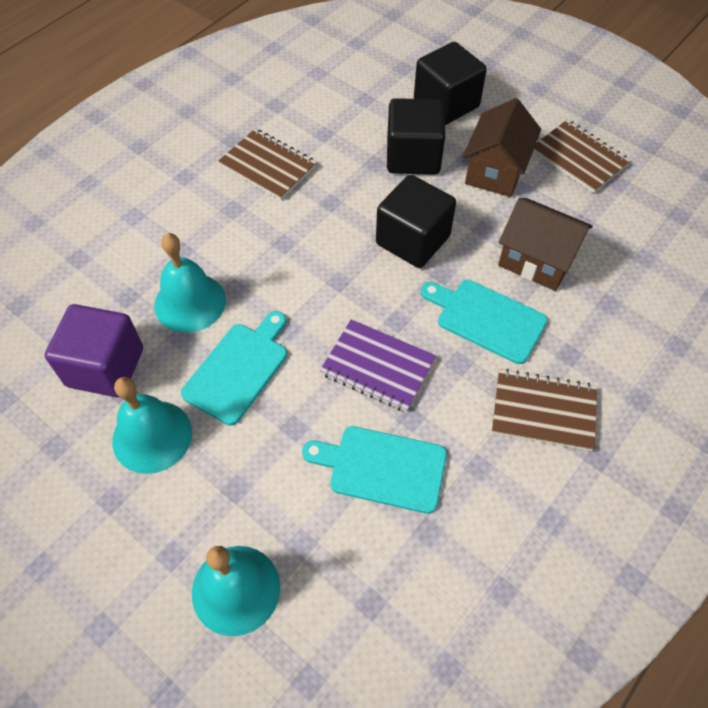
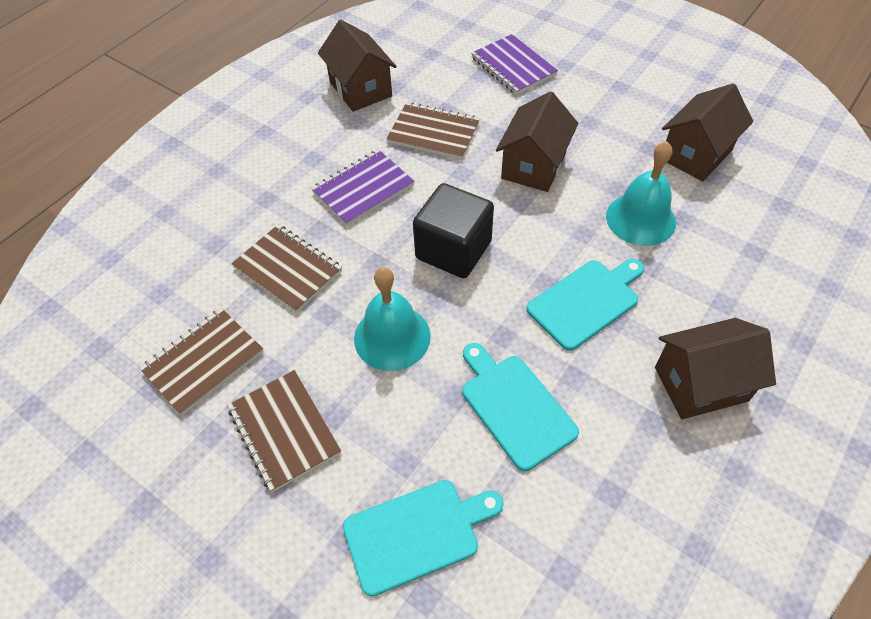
black cube: [376,175,456,268] [387,98,445,175] [414,42,487,125] = 3 -> [413,183,494,278] = 1
brown house: [463,98,541,197] [498,198,593,291] = 2 -> [318,20,397,112] [496,91,578,192] [655,318,776,419] [662,83,753,181] = 4
brown notebook: [218,129,317,200] [492,369,597,451] [533,120,631,193] = 3 -> [139,308,264,416] [227,370,341,492] [231,225,342,313] [386,102,480,160] = 4
purple cube: [45,304,143,397] = 1 -> none = 0
purple notebook: [320,319,436,412] = 1 -> [311,149,415,226] [471,34,558,95] = 2
turquoise bell: [112,377,192,474] [154,233,226,333] [192,546,280,636] = 3 -> [354,267,431,371] [606,141,676,246] = 2

